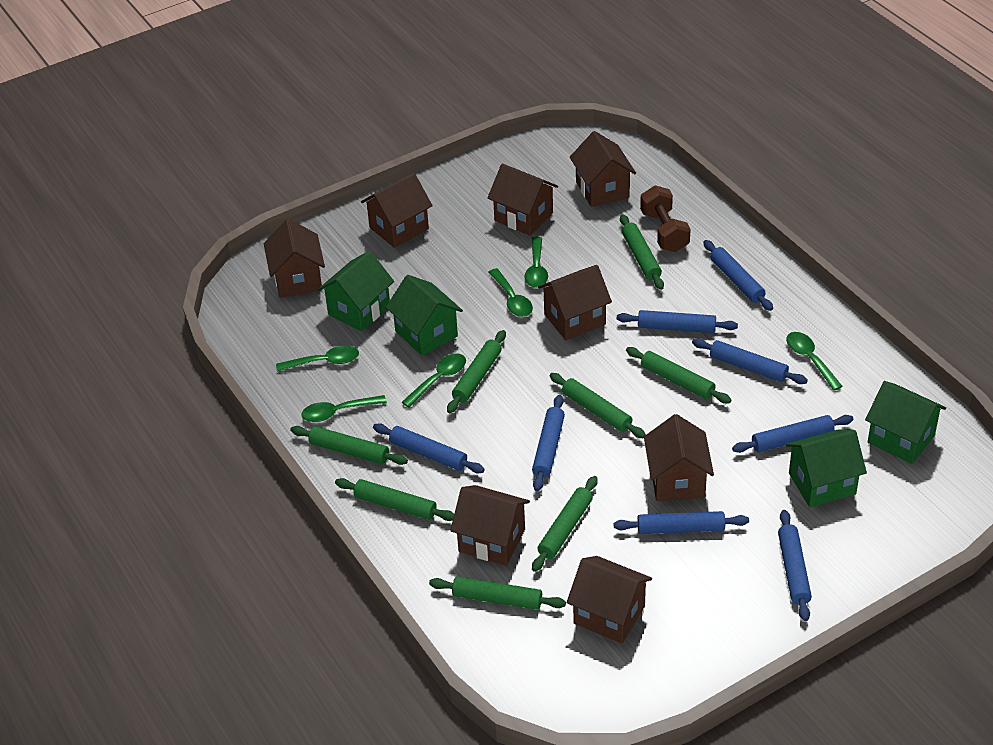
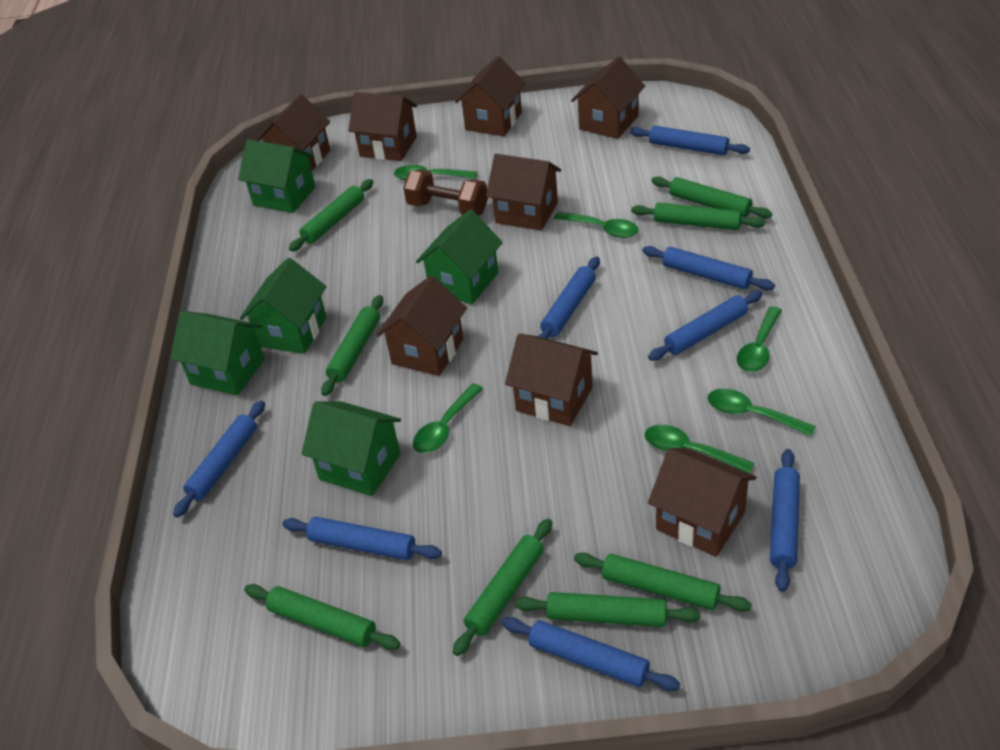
green house: [318,251,394,331] [386,275,463,356] [786,429,867,507] [865,381,946,464] = 4 -> [171,311,264,396] [238,139,316,213] [240,258,327,354] [301,401,401,496] [416,209,503,305] = 5

